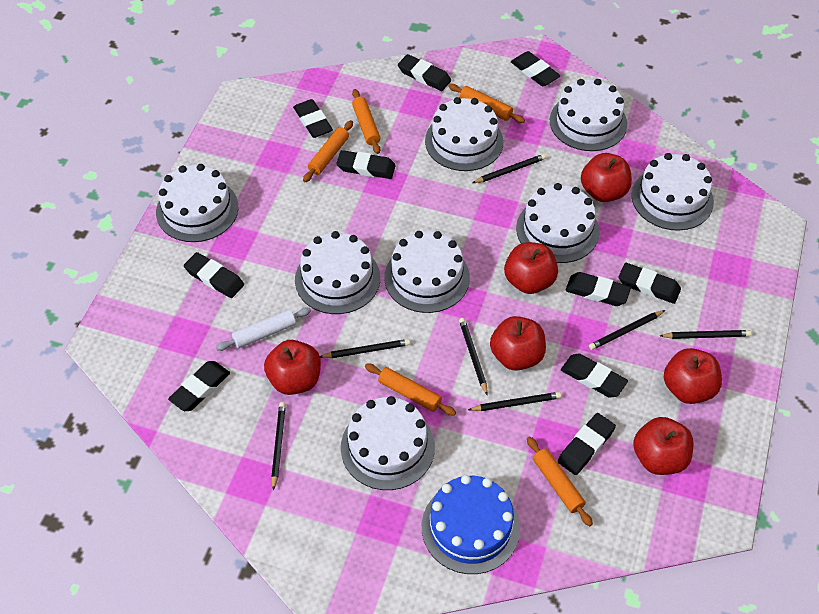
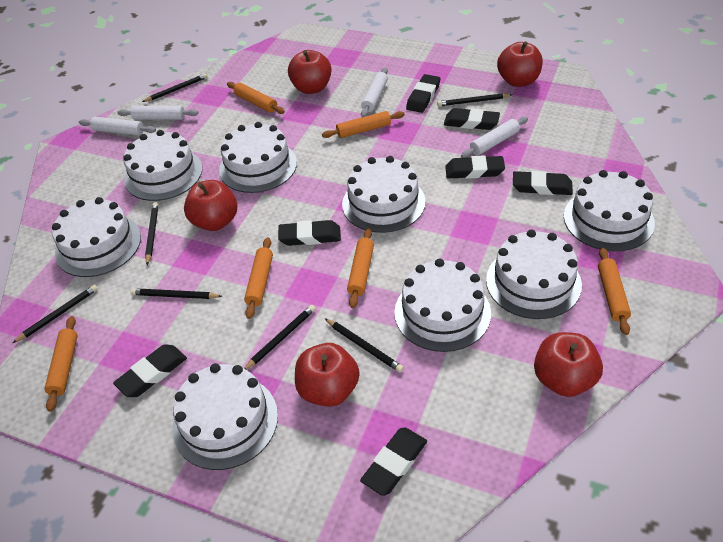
black eraser: [168,361,230,411] [184,252,244,298] [293,99,333,138] [336,150,396,179] [398,54,451,91] [511,51,561,86] [558,413,616,475] [561,353,628,398] [566,272,631,306] [618,263,681,304] = 10 -> [113,344,187,397] [278,220,341,246] [360,427,427,496] [406,74,440,113] [444,108,500,130] [445,155,505,179] [513,171,573,195] = 7
blue cake: [422,475,520,574] = 1 -> none = 0
orange rolling pin: [303,120,353,182] [352,89,380,154] [365,364,456,416] [448,84,525,123] [527,437,593,527] = 5 -> [44,316,78,412] [227,82,285,114] [244,237,273,319] [322,111,405,138] [347,228,374,308] [598,248,631,335] = 6
red apple: [264,340,321,395] [490,316,546,371] [504,242,558,294] [581,153,632,202] [633,417,694,475] [664,348,722,404] = 6 -> [184,180,237,231] [288,50,332,94] [295,343,360,407] [497,41,543,87] [534,332,603,397] = 5
white rolling pin: [216,307,311,351] = 1 -> [79,117,156,135] [118,106,198,120] [361,67,388,117] [461,117,528,158] = 4

